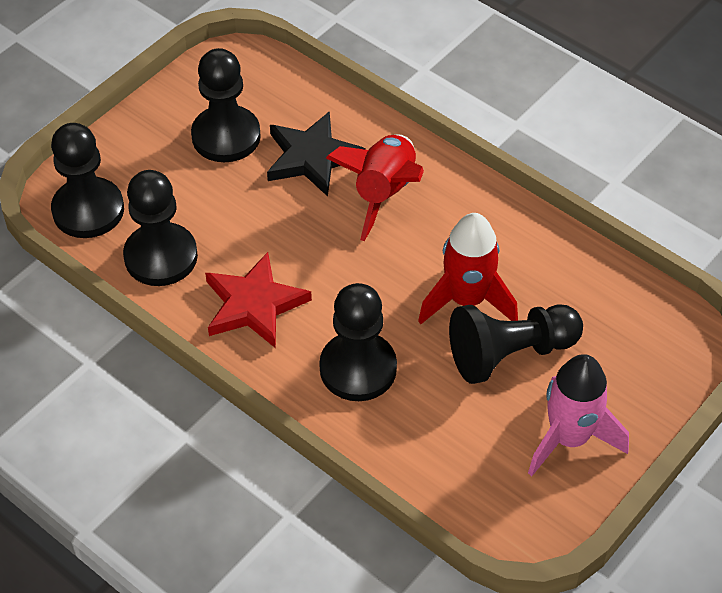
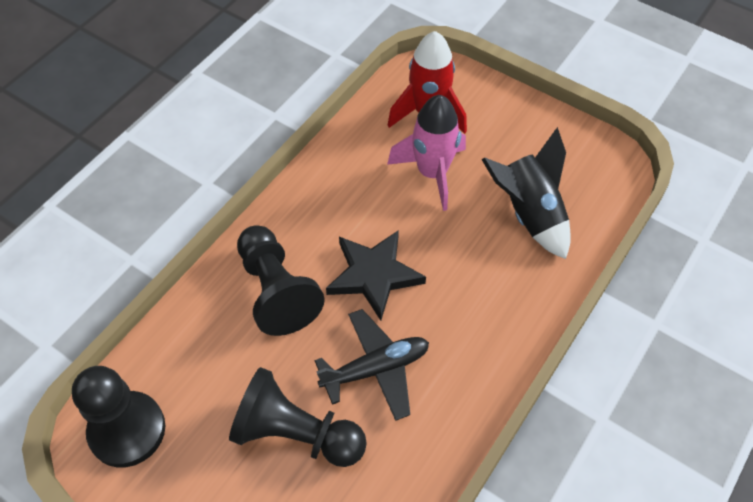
black pawn: [51,123,124,238] [123,170,198,286] [191,48,261,162] [319,283,397,401] [449,304,583,384] = 5 -> [72,366,165,468] [229,367,367,467] [237,225,325,336] = 3
black plane: none = 0 -> [315,309,429,421] = 1
black rocket: none = 0 -> [481,127,571,259] = 1
red rocket: [326,134,424,241] [418,213,518,324] = 2 -> [388,31,467,134] = 1
red star: [205,252,312,348] = 1 -> none = 0

